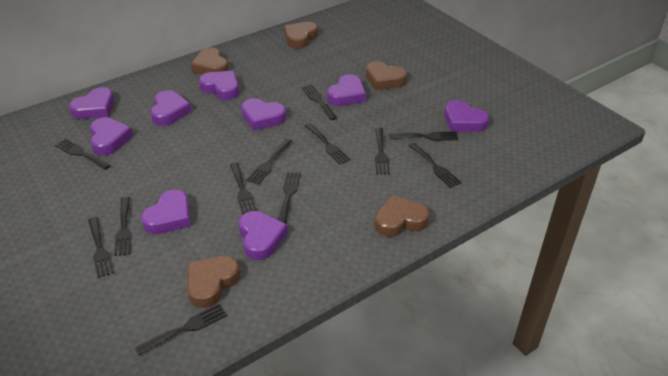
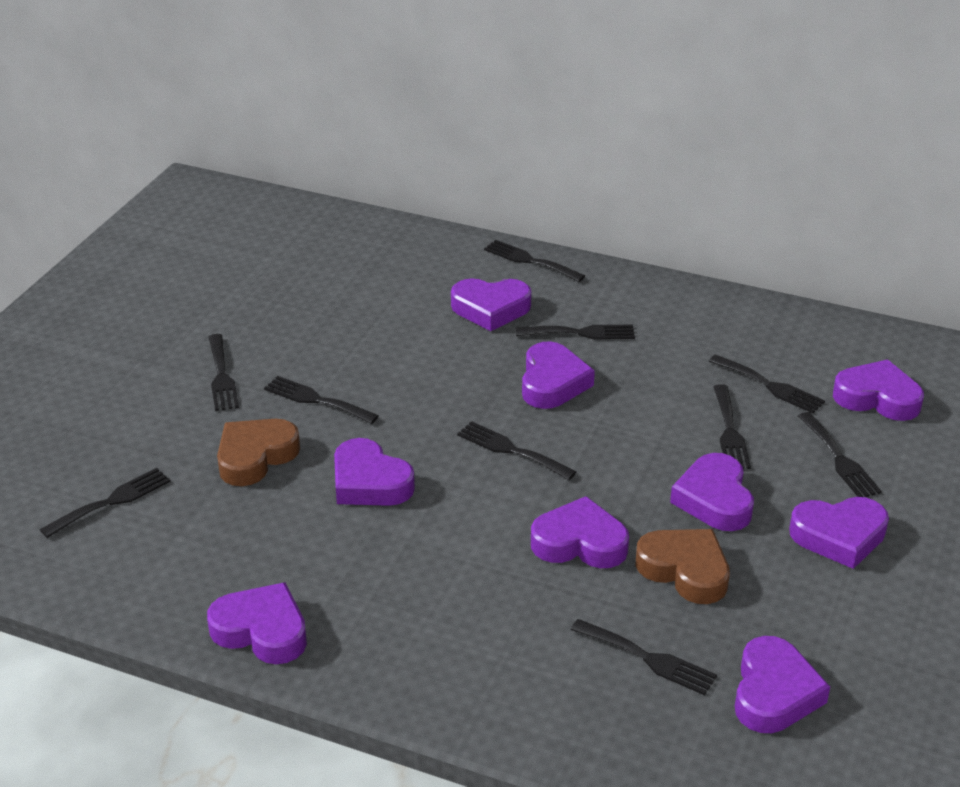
black fork: [55,139,111,170] [88,217,114,278] [114,197,132,256] [135,304,227,355] [230,162,257,214] [246,139,293,185] [278,172,301,224] [301,84,337,120] [305,123,351,165] [375,128,390,174] [388,131,458,141] [409,143,462,188] = 12 -> [40,468,171,538] [209,334,239,411] [264,376,379,424] [457,421,576,480] [484,240,585,282] [516,325,635,340] [571,619,717,695] [709,354,825,413] [713,384,751,469] [798,412,882,497] = 10
brown heart: [187,256,240,308] [191,48,229,75] [284,22,318,49] [366,61,407,90] [375,195,429,237] = 5 -> [217,419,300,486] [635,529,730,604] = 2

